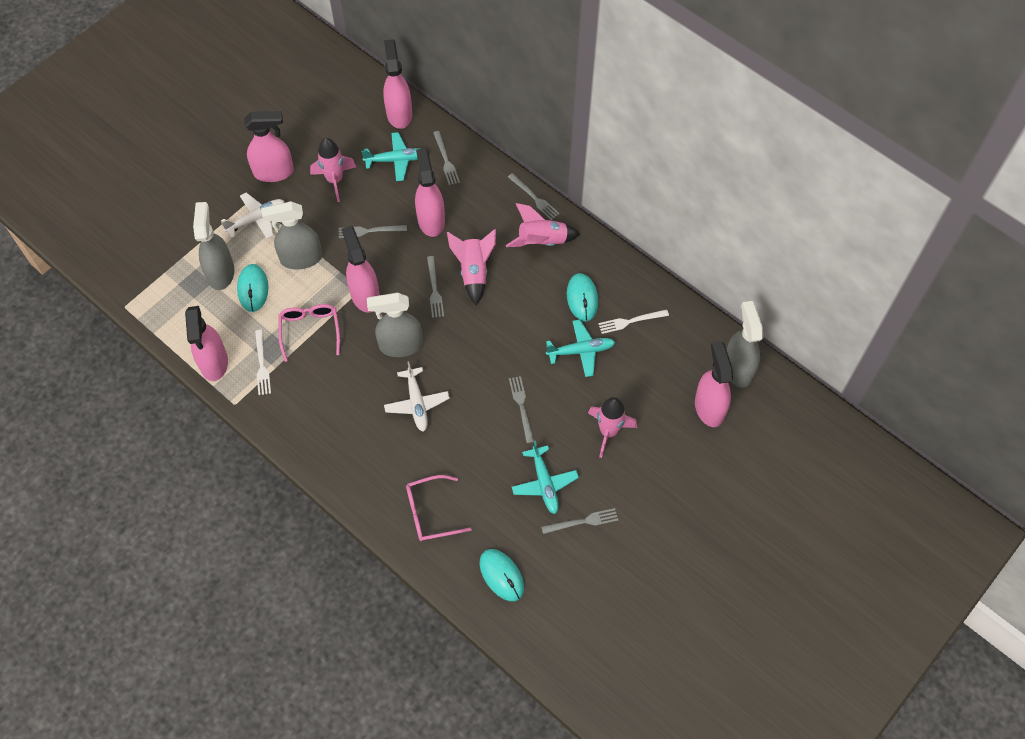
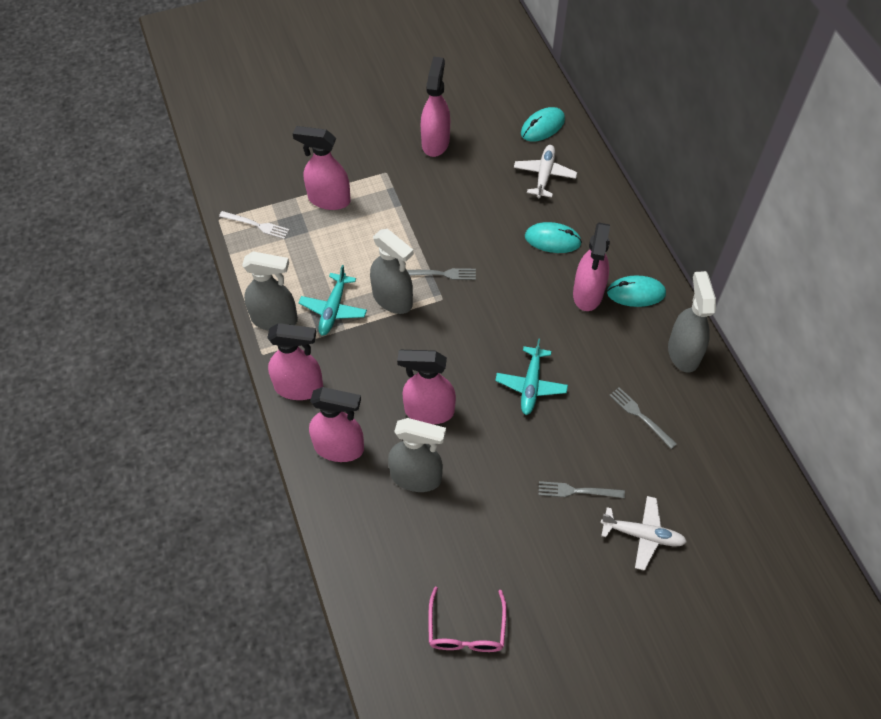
grey fork: [339,225,407,238] [427,256,444,318] [433,131,460,185] [508,173,560,220] [509,376,534,443] [541,508,618,534] = 6 -> [407,268,476,280] [538,481,625,498] [609,387,677,449] = 3
pink glasses: [278,304,340,362] [406,475,472,541] = 2 -> [428,587,507,652] = 1
pink rocket: [310,138,356,202] [447,229,496,305] [506,203,580,247] [588,397,637,458] = 4 -> none = 0
turquoise plane: [361,132,420,181] [512,441,579,514] [546,320,615,377] = 3 -> [299,265,367,335] [495,338,568,415] = 2
white fork: [255,330,271,395] [598,309,669,334] = 2 -> [219,211,290,239] = 1

